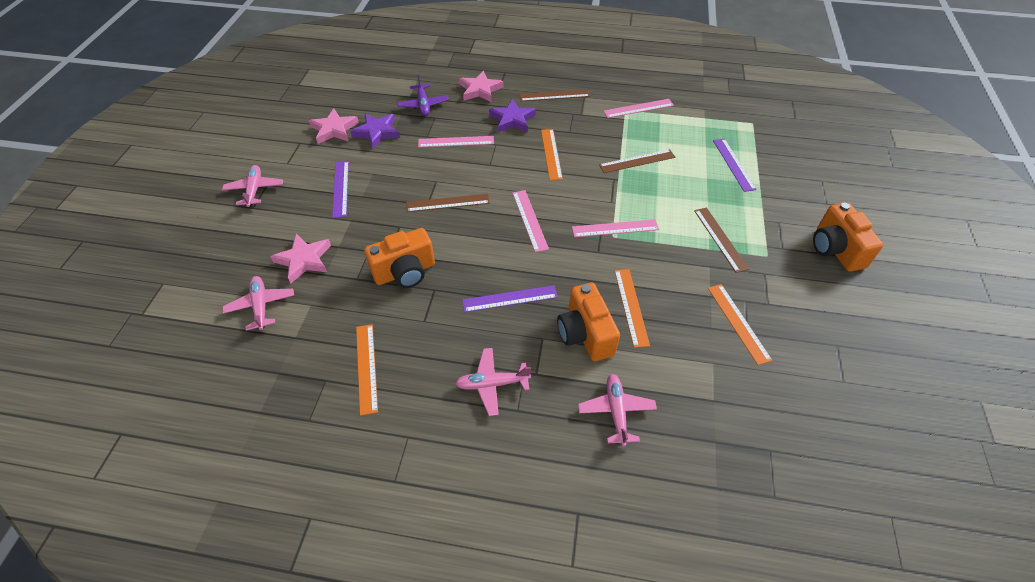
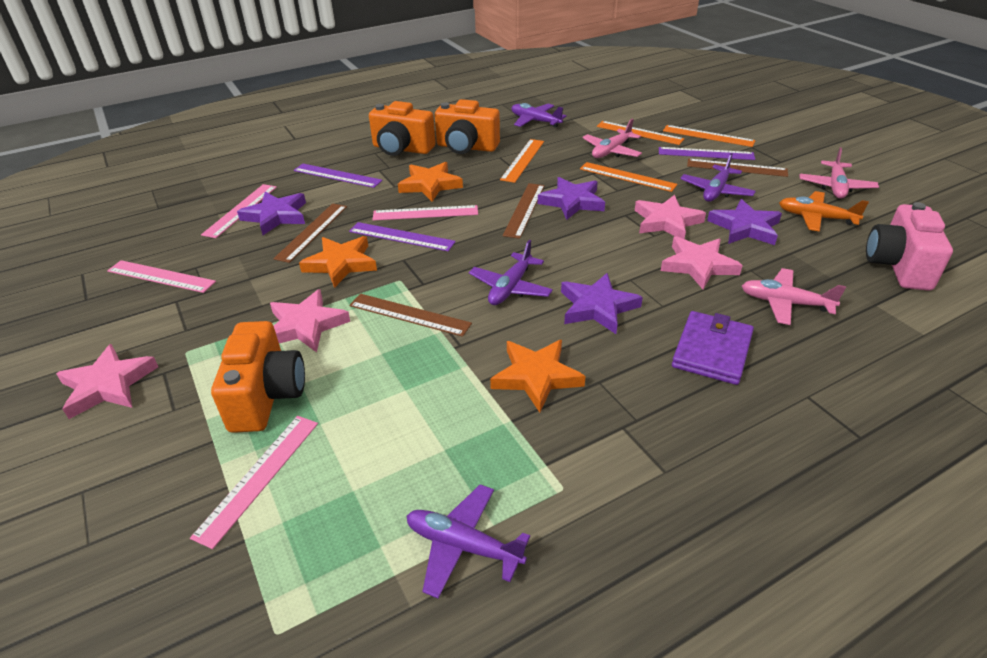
orange plane: none = 0 -> [779,191,869,232] = 1
orange star: none = 0 -> [299,236,377,288] [398,162,463,202] [490,340,586,413] = 3
pink camera: none = 0 -> [866,202,953,291] = 1
pink plane: [222,165,283,207] [222,276,294,331] [455,348,531,416] [578,374,657,447] = 4 -> [582,119,642,158] [742,268,846,325] [799,147,879,198] = 3
pink star: [270,234,331,283] [309,108,359,144] [459,71,504,102] = 3 -> [56,344,158,419] [270,289,350,352] [635,195,706,239] [661,237,743,290] = 4
purple plane: [397,75,449,116] = 1 -> [406,484,530,598] [469,240,553,305] [512,103,567,127] [680,153,756,202] = 4
purple star: [350,114,400,149] [489,99,536,132] = 2 -> [237,192,306,235] [538,177,605,220] [561,273,643,334] [707,199,782,245] = 4
purple wallet: none = 0 -> [672,311,754,385] = 1

